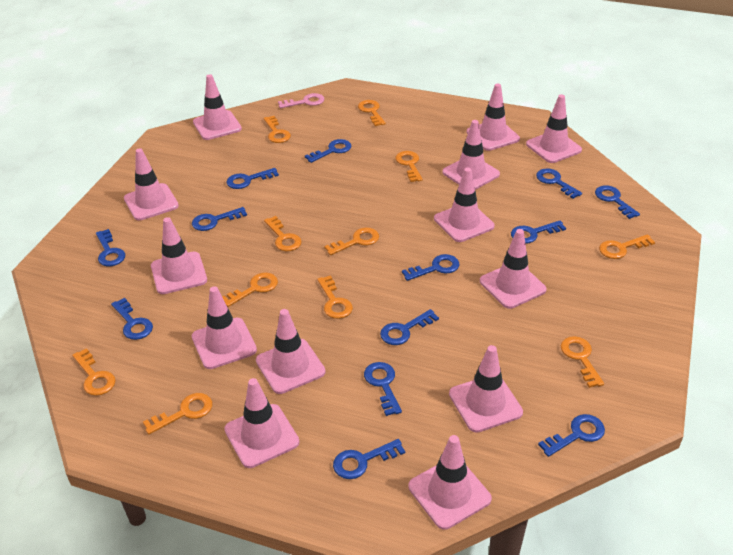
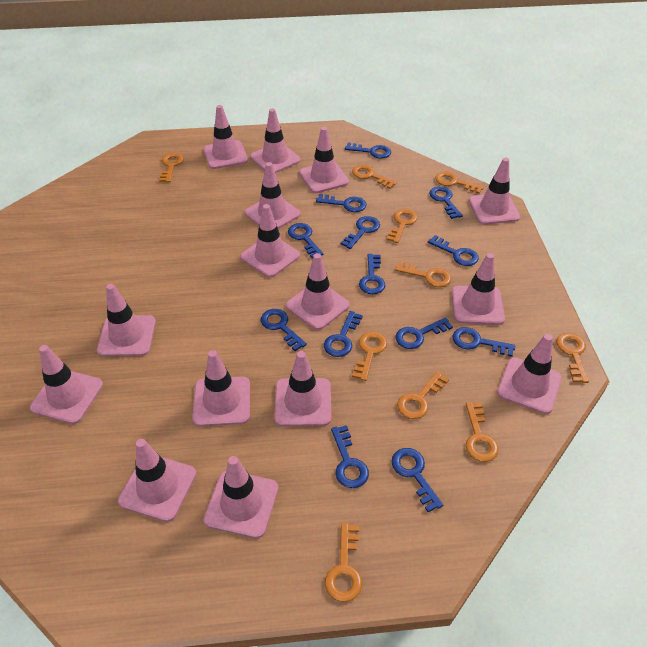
orange key: [72,348,116,396] [143,393,212,435] [222,272,278,307] [264,116,291,143] [264,216,302,251] [317,275,353,319] [324,228,379,255] [358,100,386,126] [395,151,423,182] [561,336,604,388] [599,234,655,259] = 11 -> [159,153,184,182] [325,523,362,602] [352,164,397,189] [352,332,387,381] [387,209,418,243] [395,261,451,287] [397,371,449,419] [435,172,484,194] [466,402,499,462] [556,333,589,383] = 10
pink key: [278,93,325,108] = 1 -> none = 0
pink traffic cone: [124,148,179,221] [151,217,207,294] [192,286,257,369] [193,74,242,140] [224,378,299,468] [256,309,325,394] [408,435,492,530] [434,168,495,242] [442,120,500,190] [449,345,523,433] [467,83,520,151] [480,229,547,309] [526,94,582,163] = 13 -> [30,345,103,424] [97,284,156,356] [118,439,196,522] [192,350,250,427] [204,105,248,169] [204,456,278,538] [240,204,300,277] [245,162,300,229] [250,108,301,173] [274,351,331,426] [286,253,350,330] [299,127,349,193] [452,253,505,325] [469,158,521,225] [497,334,562,414] = 15

